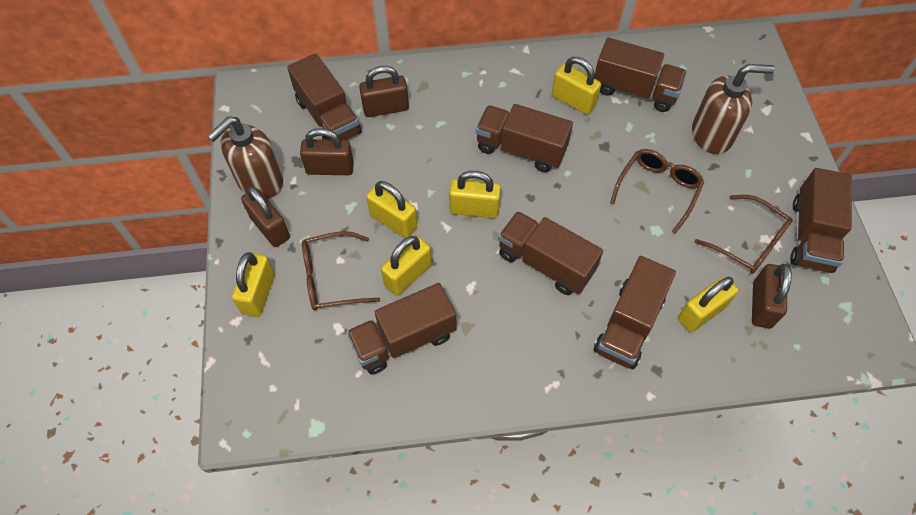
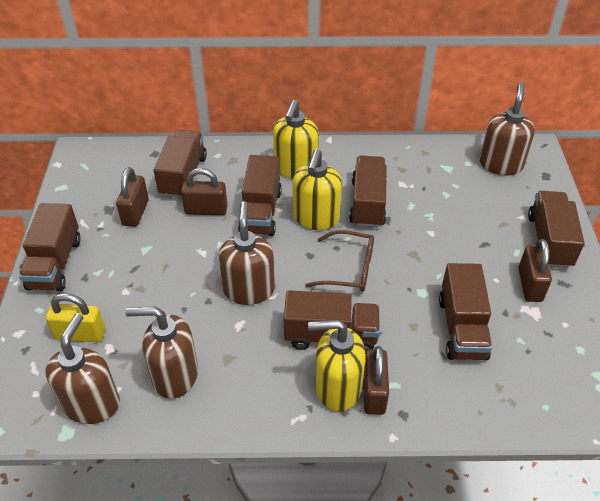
brown glasses: [302,231,380,310] [610,149,704,234] [695,195,793,274] = 3 -> [306,230,374,292] = 1
brown soap dispenser: [207,116,283,199] [692,64,775,154] = 2 -> [46,313,120,424] [125,307,198,399] [219,201,275,305] [479,82,535,175] = 4
yellow padlock: [232,252,275,317] [366,181,417,238] [381,236,432,296] [449,171,501,218] [552,57,601,115] [678,276,739,332] = 6 -> [46,293,105,342] = 1
yellow soap dispenser: none = 0 -> [273,100,319,179] [293,149,342,230] [308,319,366,412] = 3

